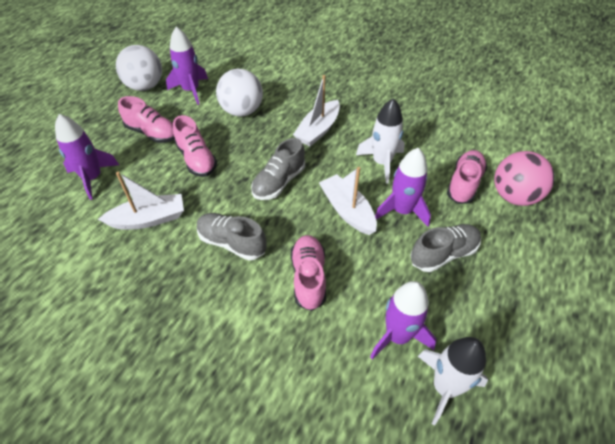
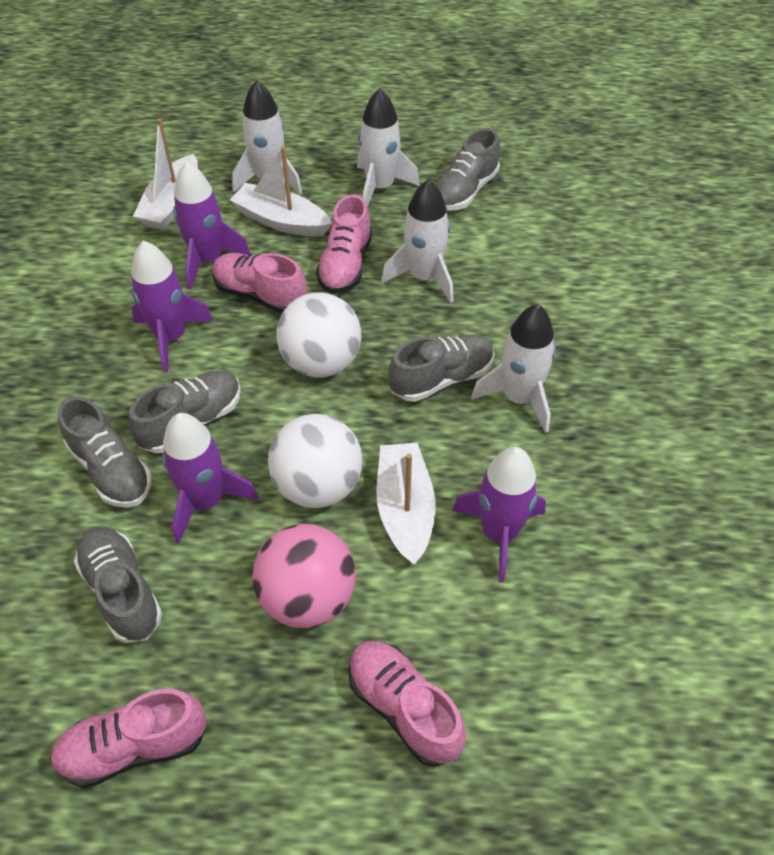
grey shoe: [197,213,266,260] [251,138,305,200] [410,224,481,272] = 3 -> [58,396,152,508] [74,527,162,643] [129,370,241,453] [388,334,494,402] [435,128,500,211] = 5
white rocket: [356,98,405,184] [418,337,488,425] = 2 -> [232,80,302,194] [357,88,420,207] [381,179,453,303] [471,304,556,433] = 4

